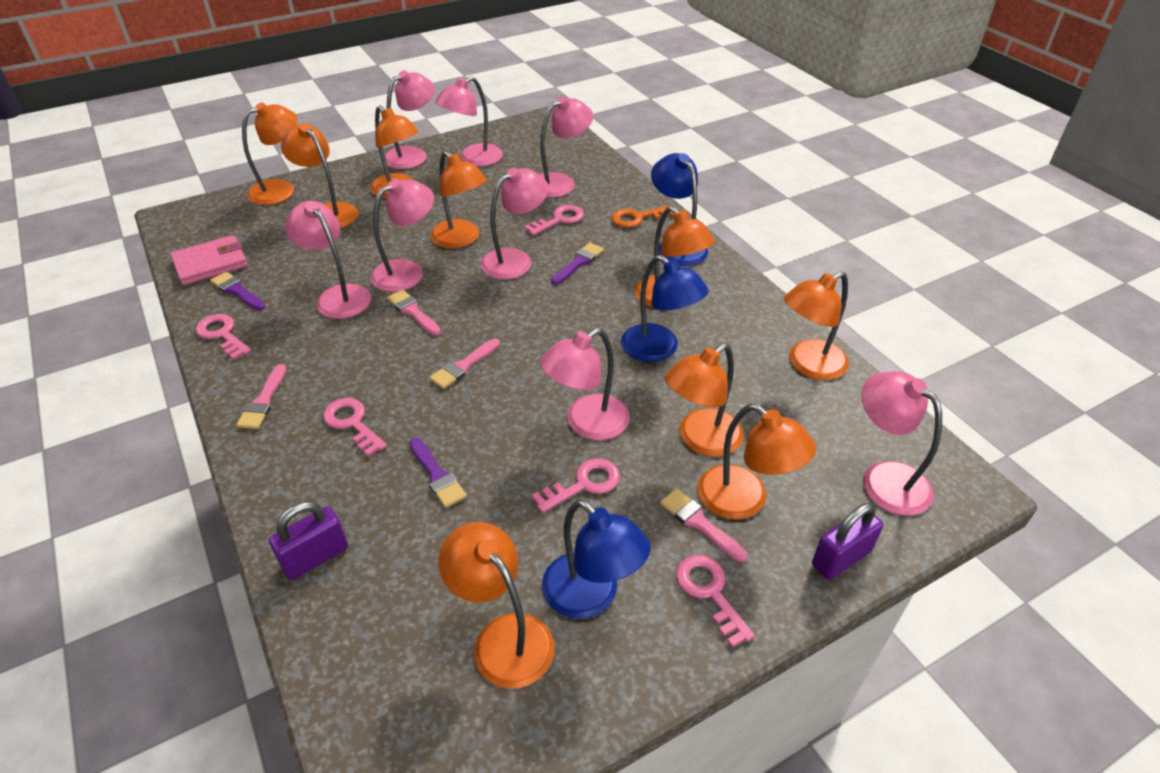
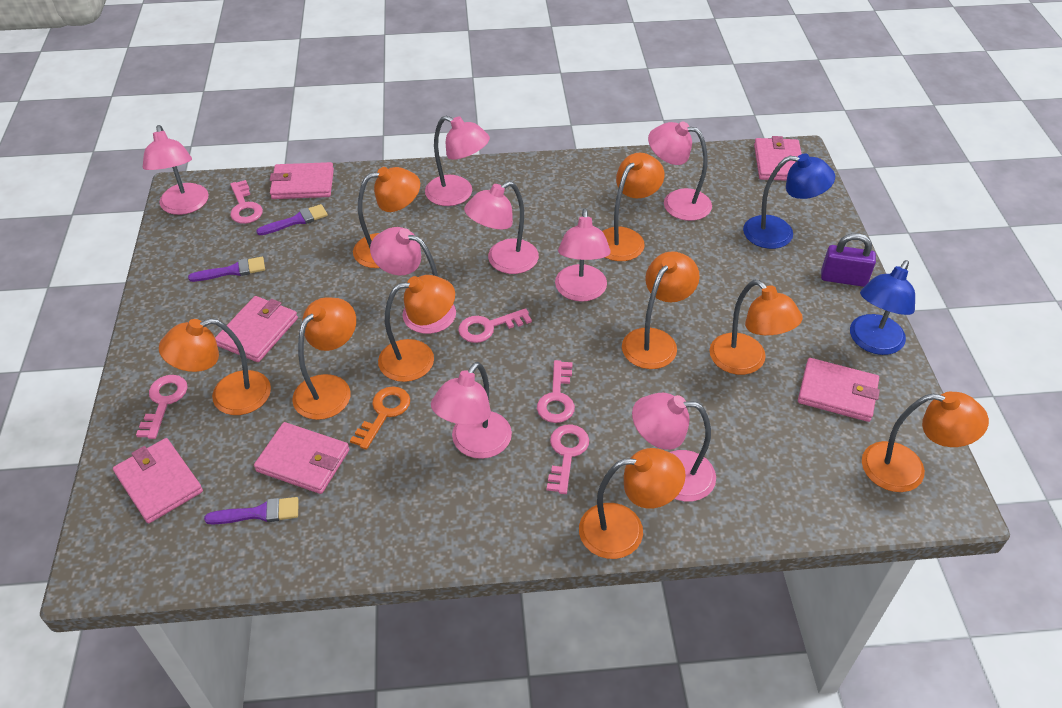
blue lamp: [542,499,651,619] [621,255,709,362] [651,153,708,266] = 3 -> [743,154,835,249] [850,260,915,355] = 2
pink brush: [236,364,287,429] [387,290,441,336] [429,339,500,389] [660,489,748,562] = 4 -> none = 0
pink wallet: [170,235,248,285] = 1 -> [113,438,203,523] [215,296,298,362] [254,422,349,494] [270,162,334,199] [754,136,802,181] [798,358,880,422] = 6
purple padlock: [269,501,348,580] [812,503,884,580] = 2 -> [821,233,876,287] = 1

